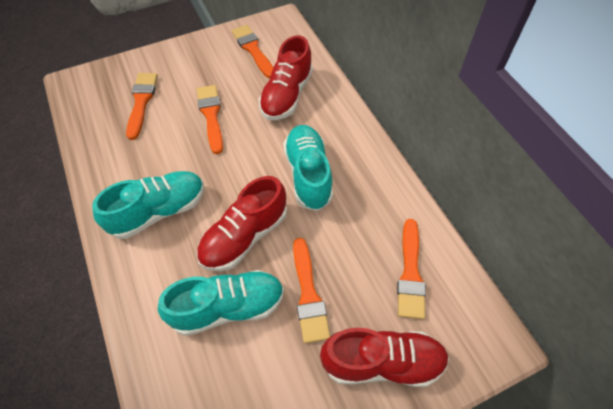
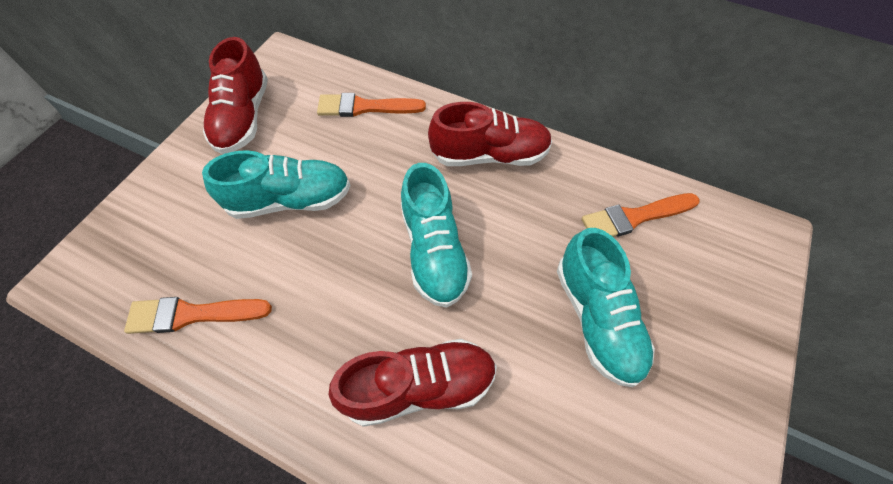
orange brush: [126,73,158,140] [197,85,223,154] [232,25,273,78] [293,238,330,343] [397,219,426,319] = 5 -> [124,297,272,334] [317,93,426,117] [581,193,700,237] = 3

